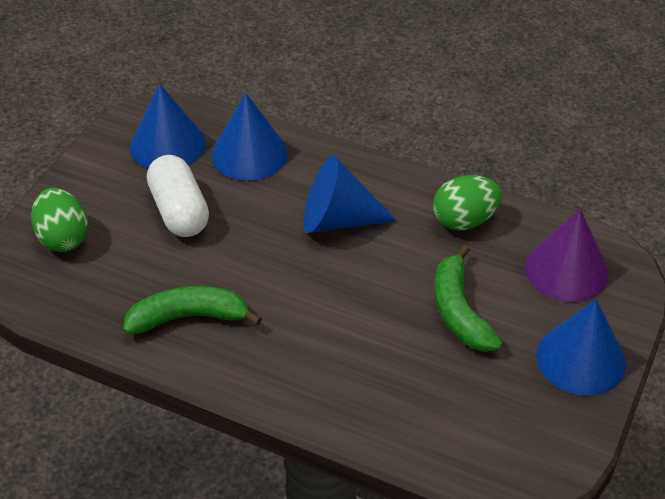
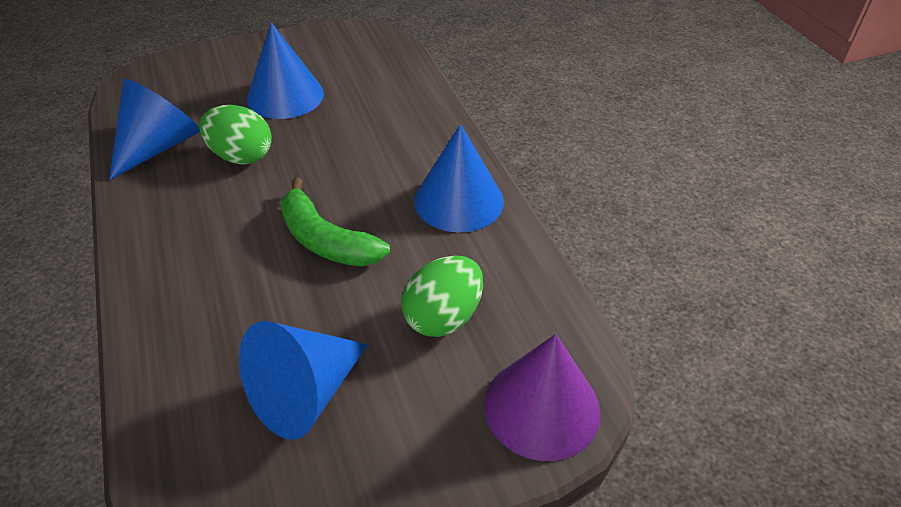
green banana: [123,286,262,335] [435,245,502,352] = 2 -> [281,177,390,267] = 1
white capsule: [147,155,209,237] = 1 -> none = 0

